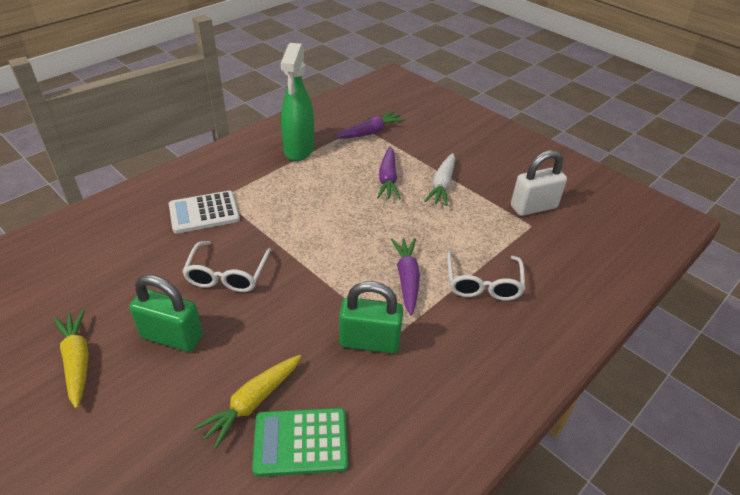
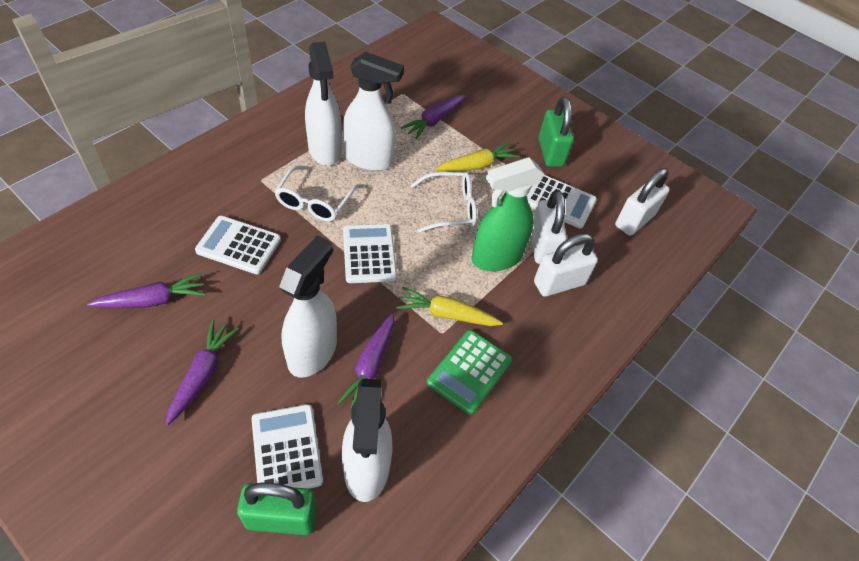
purple carrot: [335,111,405,139] [377,146,401,199] [391,238,420,315] = 3 -> [87,273,206,308] [166,320,239,425] [338,313,394,409] [400,95,465,139] = 4
white calculator: [169,191,240,234] = 1 -> [195,215,281,274] [252,404,323,489] [343,224,397,283] [527,175,597,228] = 4
white carrot: [425,153,455,206] = 1 -> none = 0
white padlock: [511,150,567,216] = 1 -> [531,190,567,264] [534,233,598,297] [615,168,670,236] = 3
white spray bottle: none = 0 -> [279,235,337,378] [305,42,342,166] [342,379,393,502] [343,51,404,171] = 4

